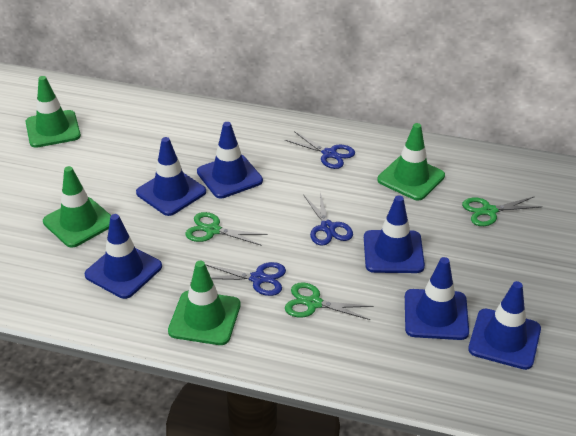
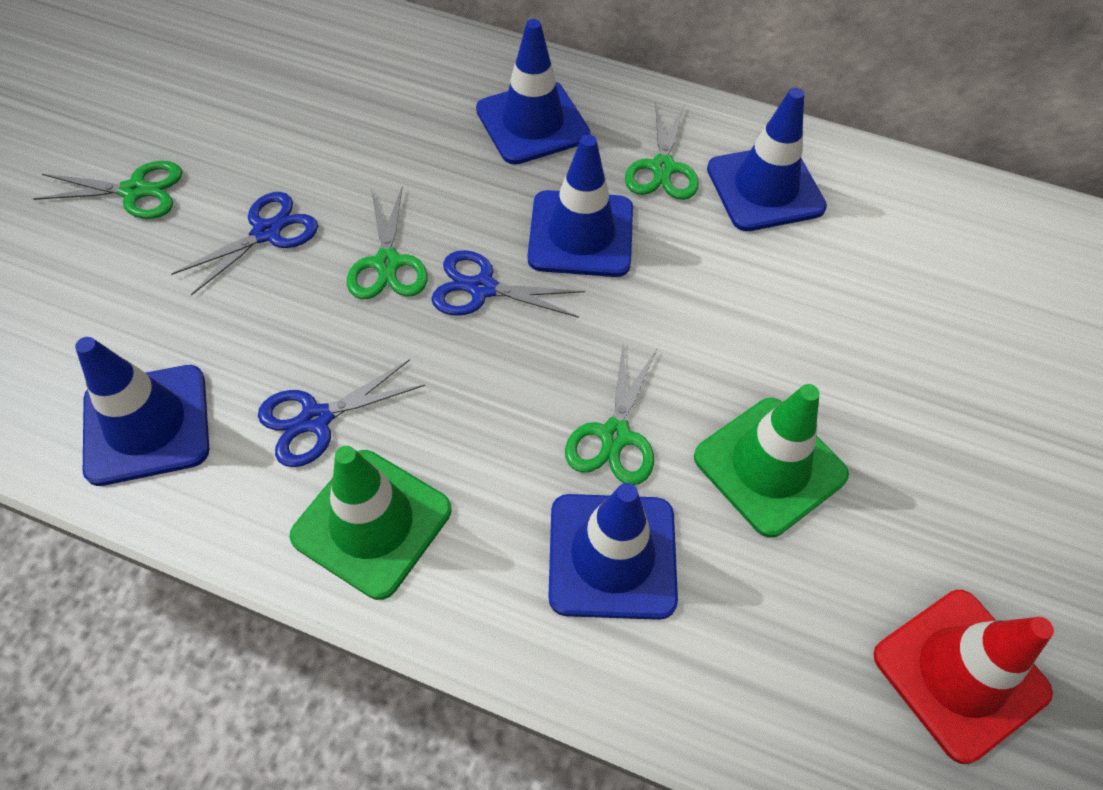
blue traffic cone: [85,214,162,299] [136,137,206,216] [197,122,263,198] [364,195,425,273] [405,257,469,340] [468,281,541,370] = 6 -> [75,337,209,486] [476,19,591,165] [528,135,633,277] [548,483,678,620] [707,88,827,231] = 5
green scissors: [185,212,267,246] [285,282,374,320] [462,196,541,226] = 3 -> [33,161,182,219] [347,186,428,299] [565,345,657,485] [625,102,699,200] = 4
green traffic cone: [25,76,81,148] [43,166,111,248] [168,261,241,345] [377,123,445,201] = 4 -> [289,446,451,600] [694,384,849,538] = 2
red traffic cone: none = 0 -> [874,590,1054,764] = 1

